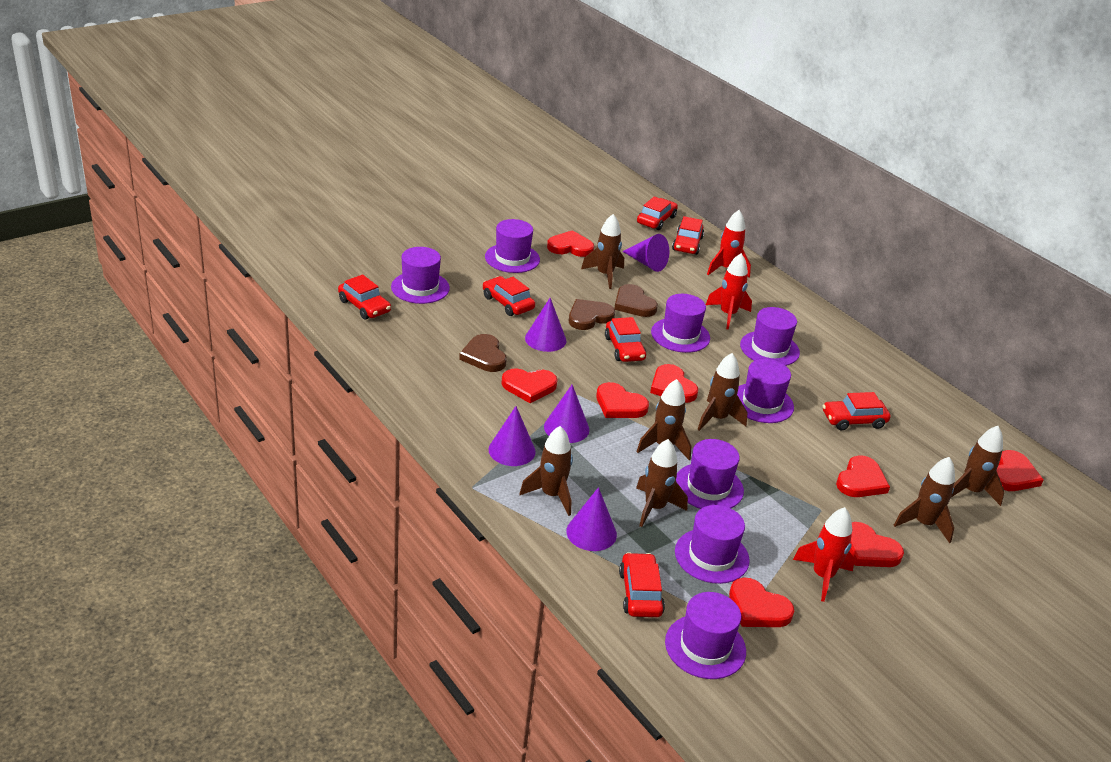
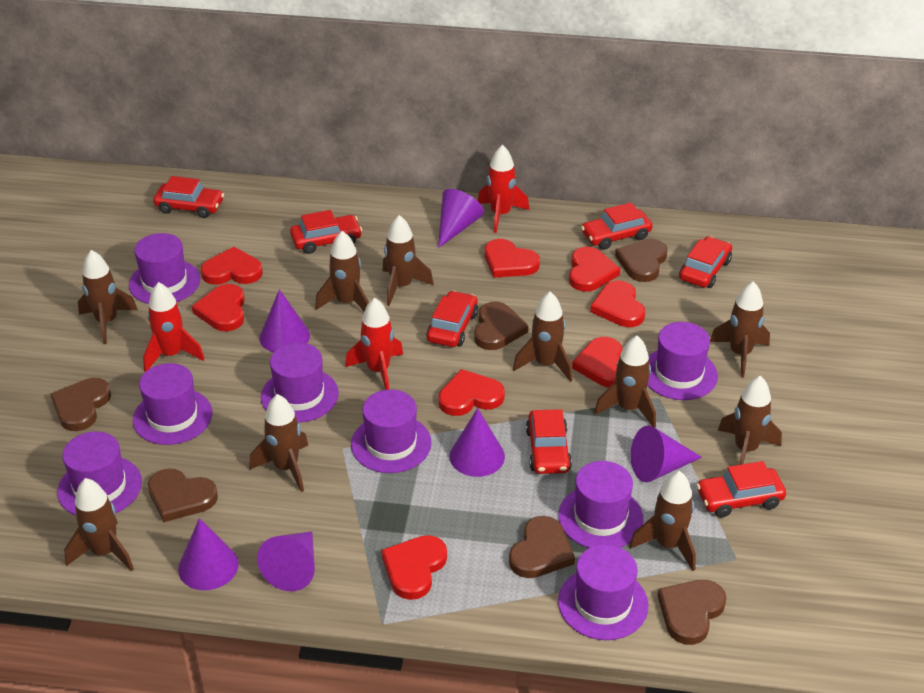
brown heart: [459,334,507,372] [569,299,615,330] [614,284,658,317] = 3 -> [50,378,111,431] [148,468,218,522] [474,302,528,350] [509,516,575,578] [615,239,668,282] [657,580,727,645] = 6
brown rocket: [520,426,573,516] [581,214,624,289] [636,379,691,461] [636,439,688,527] [697,353,748,431] [894,457,955,543] [951,426,1005,506] = 7 -> [64,478,134,572] [78,250,138,344] [249,394,308,492] [315,231,369,311] [383,215,434,306] [513,292,572,382] [594,336,656,427] [629,471,696,571] [710,281,770,377] [718,376,782,465] = 10
purple cone: [489,406,536,466] [525,298,566,352] [544,385,589,443] [566,487,617,551] [622,234,669,272] = 5 -> [178,518,239,590] [257,531,315,591] [259,289,310,352] [438,189,484,248] [449,408,505,477] [631,425,702,482] = 6

